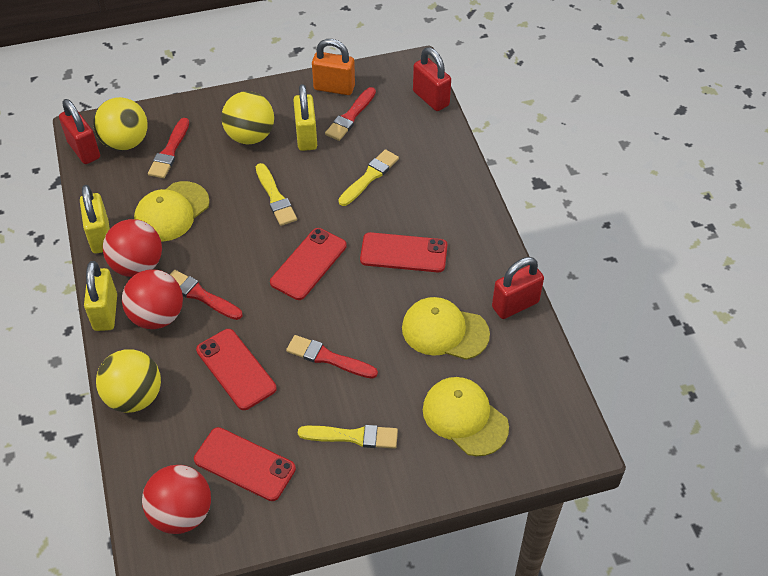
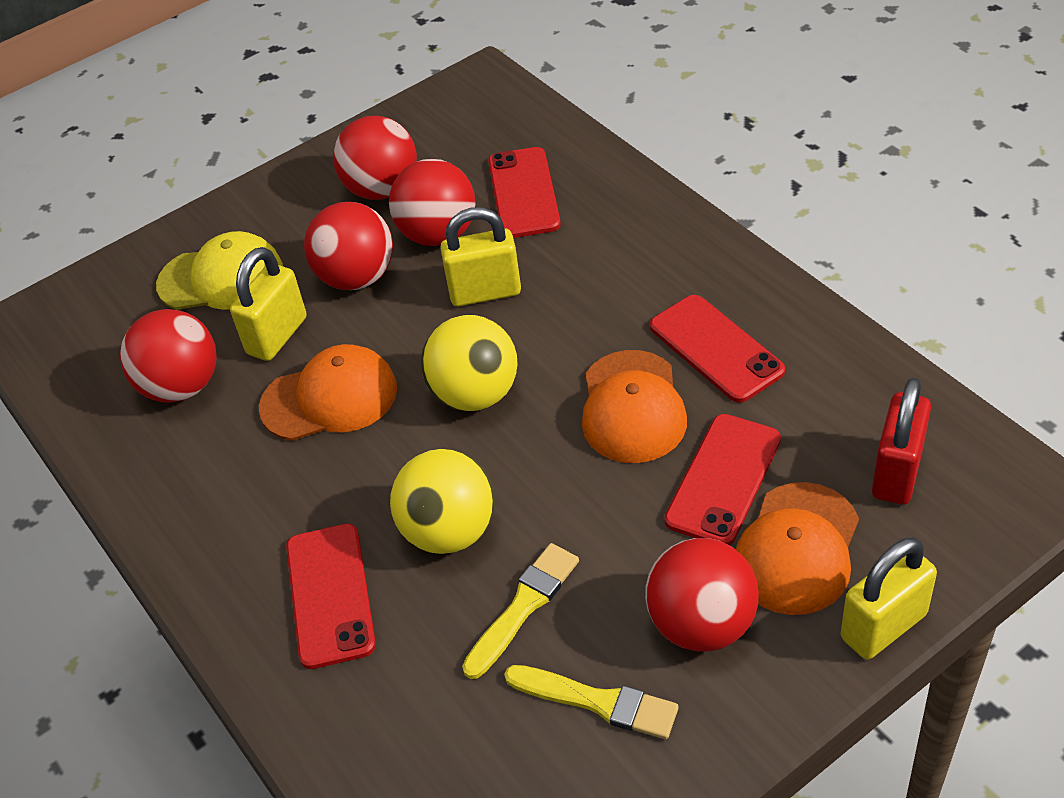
orange cap: none = 0 -> [259,344,397,441] [582,350,687,463] [736,482,859,615] = 3
orange padlock: [312,39,355,95] = 1 -> none = 0
red ball: [103,219,162,277] [122,269,183,329] [142,465,211,534] = 3 -> [120,309,217,403] [304,202,393,290] [333,116,417,200] [389,159,475,246] [645,538,759,652] = 5
red brush: [148,118,189,178] [170,270,242,320] [286,335,378,379] [325,87,376,141] = 4 -> none = 0
red padlock: [59,99,100,164] [413,47,451,111] [492,257,544,319] = 3 -> [872,378,931,505] = 1
yellow ball: [93,97,148,151] [96,349,161,413] [221,91,274,144] = 3 -> [390,449,495,554] [421,315,517,411] = 2
yellow brush: [256,163,297,226] [298,425,398,449] [338,149,399,206] = 3 -> [462,543,579,679] [504,665,679,739] = 2
yellow cap: [134,181,210,241] [402,297,490,360] [423,377,509,456] = 3 -> [156,231,283,310] = 1

